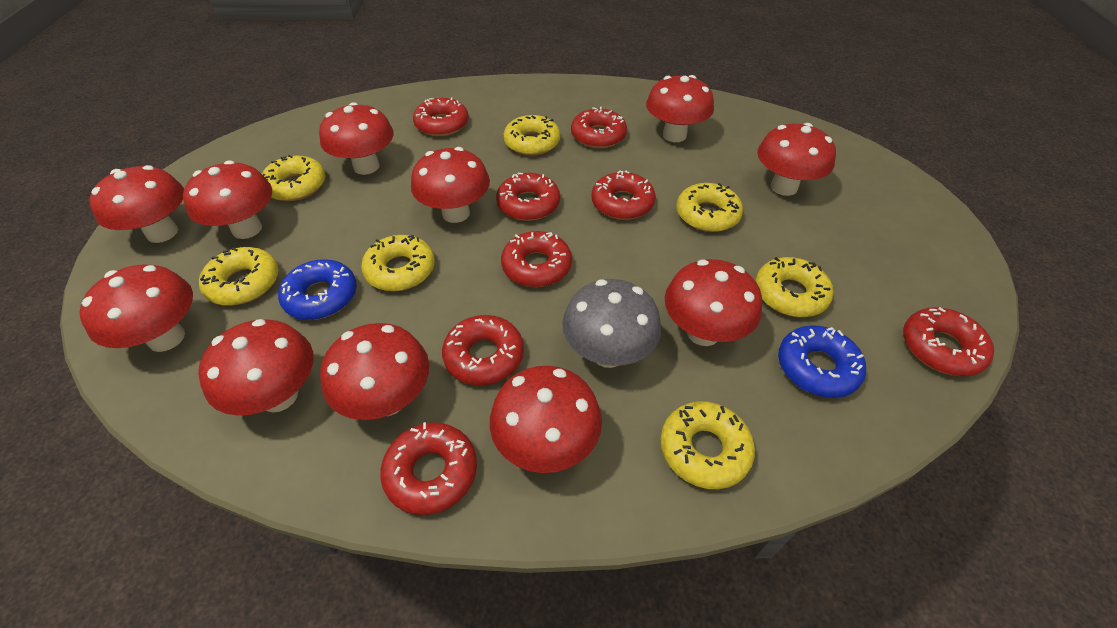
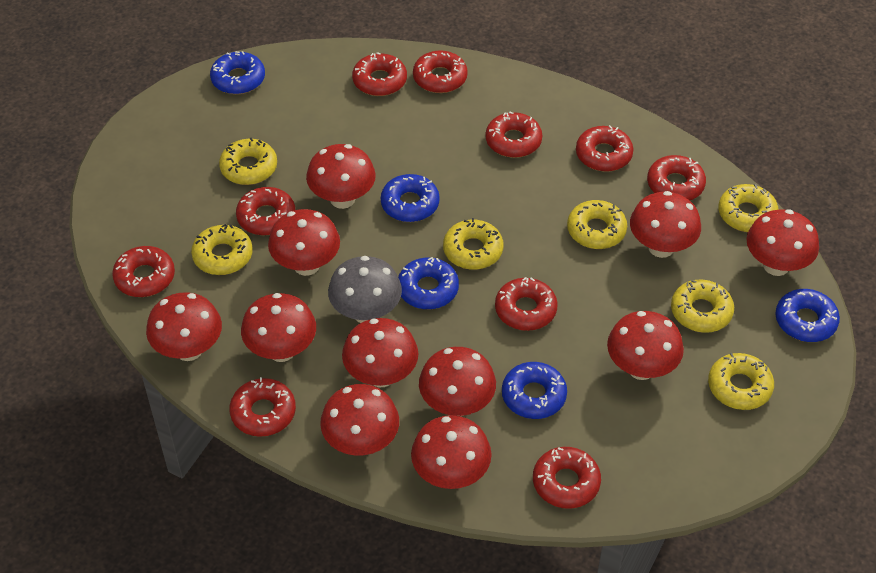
blue donut: [278,259,357,320] [778,325,866,398] = 2 -> [210,51,265,94] [381,174,440,222] [398,257,459,309] [502,362,567,419] [775,289,840,342] = 5
red donut: [380,422,477,515] [413,97,469,136] [442,315,524,386] [496,173,560,221] [501,231,572,287] [571,107,627,148] [592,170,656,220] [903,307,994,377] = 8 -> [112,246,175,297] [229,377,296,437] [236,187,295,235] [352,52,407,96] [413,50,468,93] [485,111,542,158] [495,277,558,331] [533,447,601,509] [576,125,633,172] [647,155,706,200] = 10

